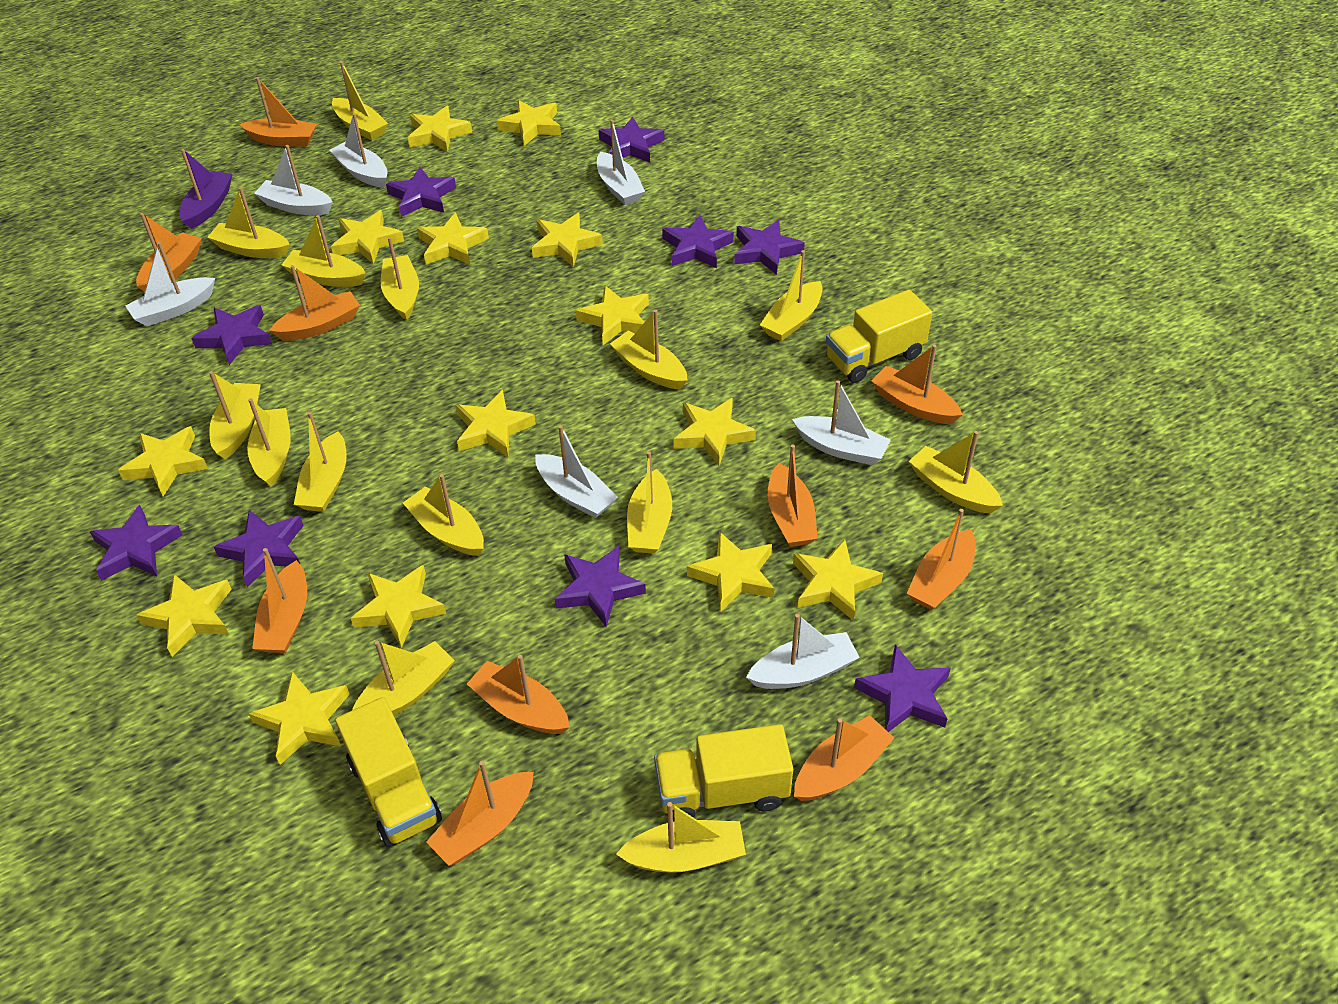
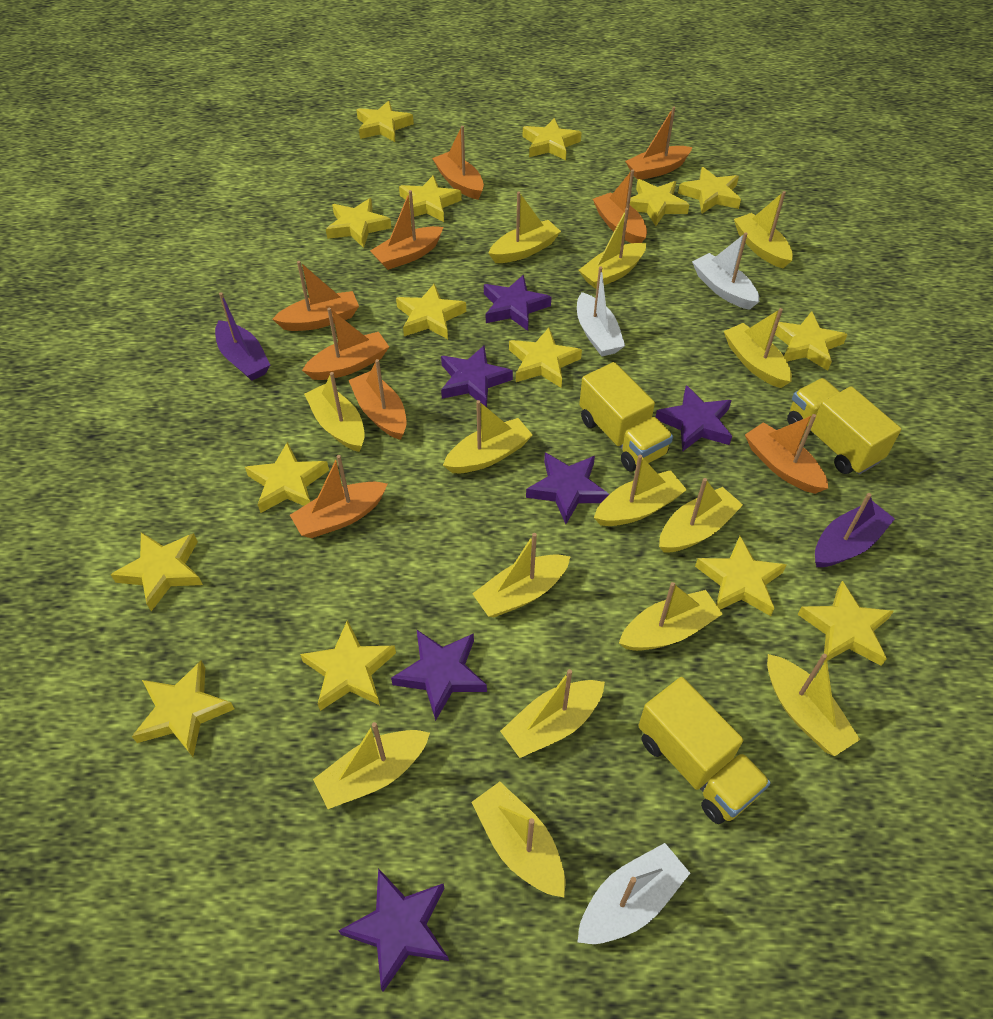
orange boat: [136,213,202,292] [240,77,317,147] [252,548,307,653] [269,265,360,341] [426,761,534,866] [467,655,570,734] [768,444,818,547] [794,715,894,801] [871,345,963,424] [907,509,976,610] = 10 -> [272,261,359,331] [290,455,388,538] [302,308,389,380] [349,359,406,440] [370,190,443,270] [432,126,484,200] [593,169,647,243] [625,107,692,180] [745,414,828,494] = 9
purple boat: [179,149,232,229] = 1 -> [215,292,270,381] [815,493,895,567] = 2
purple star: [90,505,183,581] [191,305,272,365] [214,510,304,587] [386,167,456,217] [555,546,646,627] [599,117,664,163] [662,215,734,268] [734,220,805,275] [854,644,951,732] = 9 -> [339,868,449,992] [391,630,487,721] [441,345,513,407] [484,275,551,331] [526,453,609,524] [656,385,732,452] = 6
white boat: [126,242,215,326] [254,145,333,215] [329,113,387,188] [535,425,618,518] [597,119,645,205] [746,614,860,689] [792,380,891,465] = 7 -> [577,266,625,356] [577,843,690,944] [692,232,759,310] = 3
yellow star: [118,426,208,496] [136,574,232,657] [249,671,350,765] [331,210,404,264] [351,565,446,648] [408,106,472,152] [417,212,489,265] [456,390,536,457] [497,100,561,146] [532,213,603,267] [576,286,649,345] [674,398,756,466] [687,531,775,612] [793,539,883,621] = 14 -> [110,532,203,611] [132,661,234,757] [245,442,329,513] [300,620,396,711] [326,198,391,248] [356,101,414,142] [396,283,466,339] [399,175,462,222] [509,328,582,388] [523,118,582,160] [630,179,690,226] [678,167,741,213] [695,536,787,616] [775,311,848,371] [797,581,894,666] = 15

